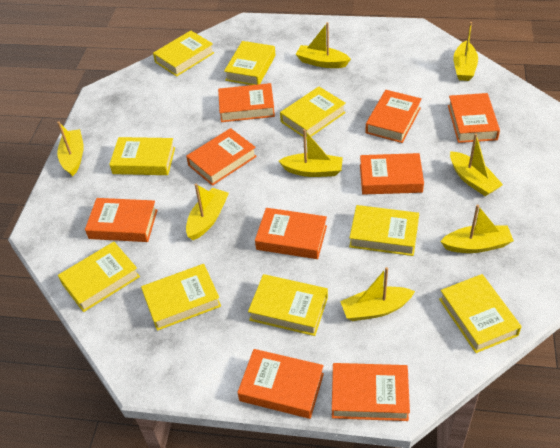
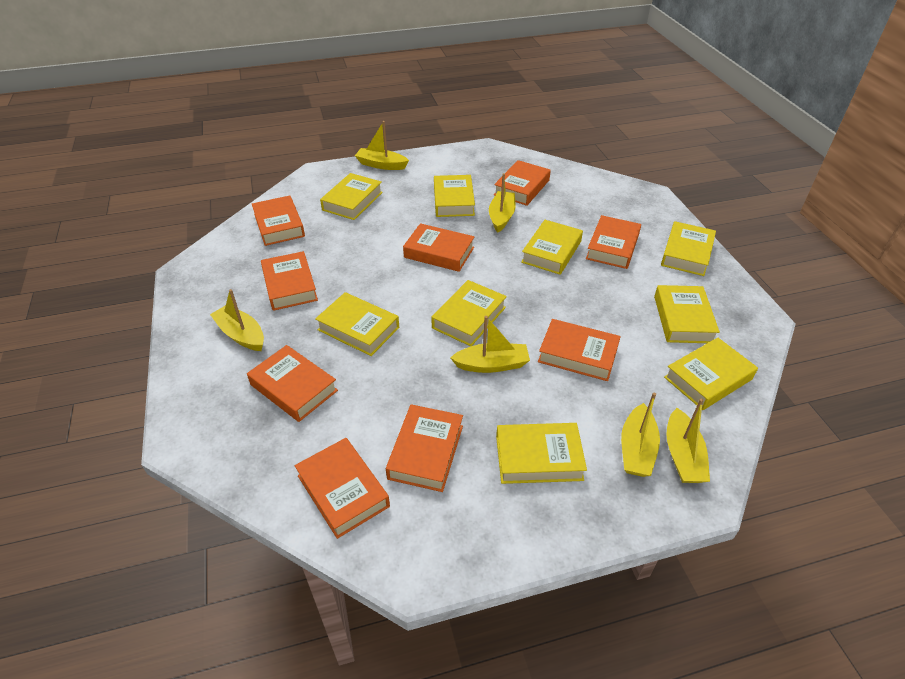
yellow boat: [57,121,84,176] [186,184,229,240] [279,129,343,177] [296,22,351,68] [340,267,415,321] [440,205,514,253] [450,133,503,196] [453,22,478,81] = 8 -> [210,289,264,351] [355,121,409,170] [450,316,530,373] [489,173,516,233] [621,393,660,477] [666,399,710,483] = 6

